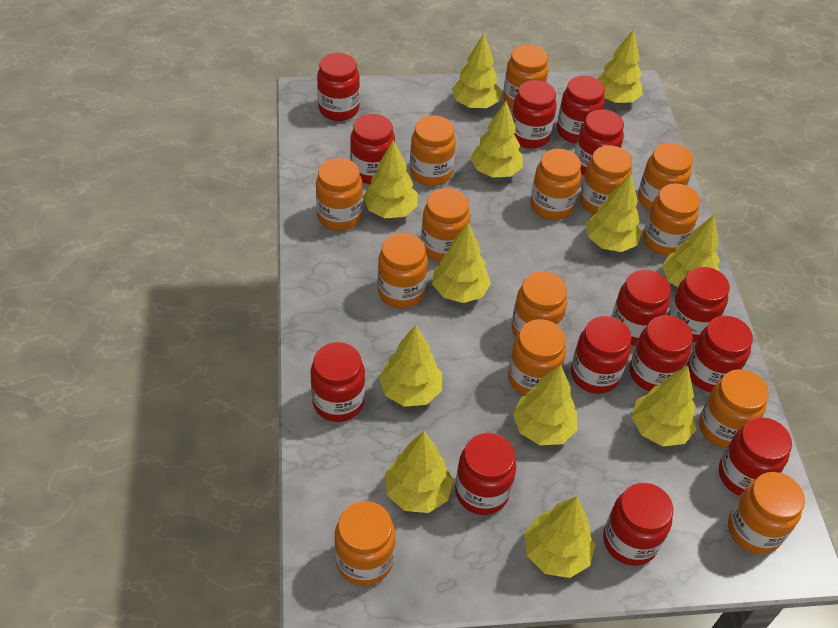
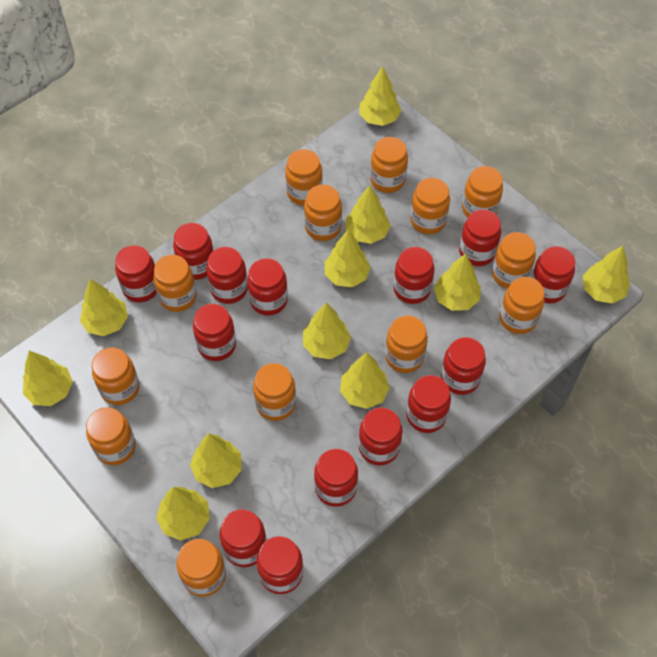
orange jar: [316,158,363,231] [334,501,395,586] [378,233,428,308] [410,115,456,186] [421,188,470,261] [503,45,548,109] [508,319,566,396] [512,271,567,337] [530,149,581,220] [580,145,632,215] [638,143,693,210] [643,184,700,256] [699,369,769,448] [728,472,805,554] = 14 -> [86,407,136,465] [92,347,140,405] [153,255,197,312] [177,539,226,597] [253,363,296,421] [285,149,323,206] [304,184,342,241] [370,137,408,193] [385,316,428,373] [410,178,450,234] [462,166,503,218] [492,232,536,289] [499,277,545,334] = 13
yellow tree: [363,140,418,218] [379,325,442,407] [385,431,453,513] [432,222,491,303] [452,33,501,108] [470,101,523,178] [513,364,577,445] [525,496,595,578] [586,173,642,252] [597,29,643,103] [632,366,697,446] [662,215,720,287] = 12 -> [23,351,73,406] [80,279,128,336] [156,487,210,540] [190,434,242,488] [303,303,351,359] [324,230,371,287] [340,353,390,409] [346,185,391,244] [359,66,401,126] [434,254,481,311] [583,246,630,304] = 11

